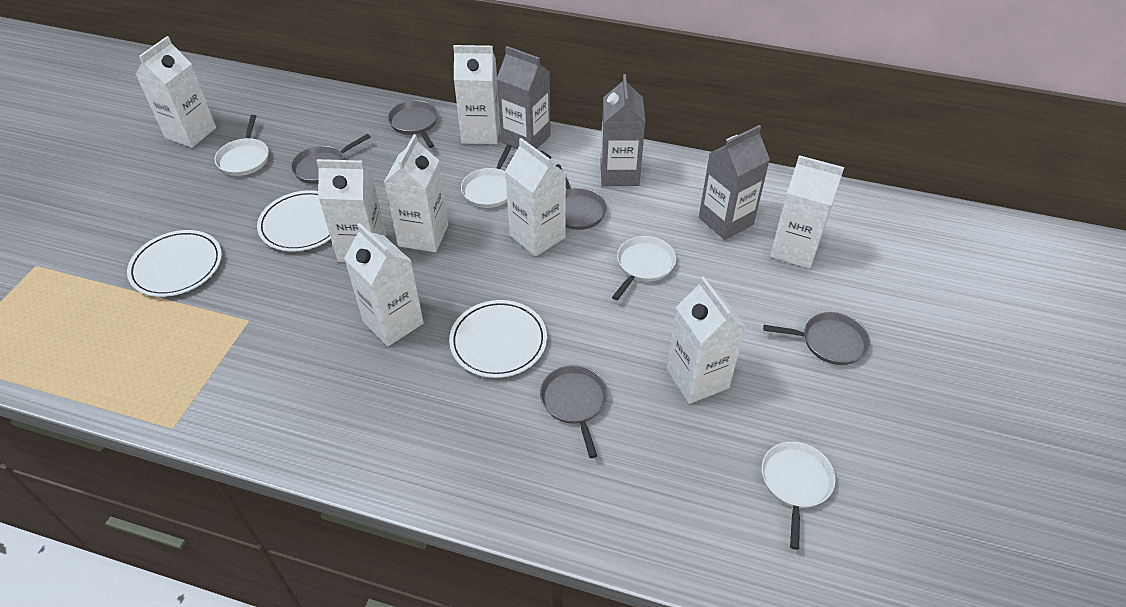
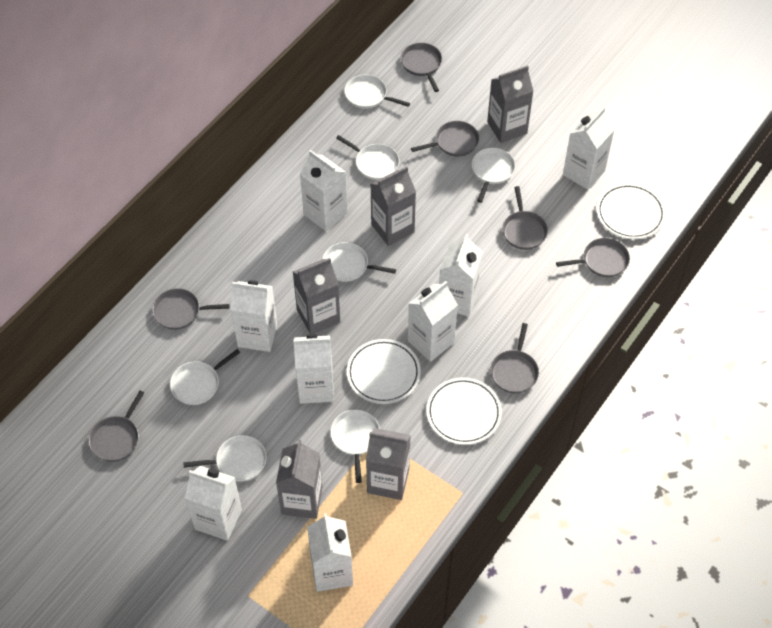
grey carton: [497,46,551,149] [600,74,645,186] [699,125,770,240] = 3 -> [276,440,323,519] [293,258,340,334] [366,428,411,500] [370,166,416,246] [487,65,534,143] = 5
grey pan: [291,134,371,184] [388,100,438,148] [540,365,608,458] [555,164,607,230] [763,312,870,365] = 5 -> [89,391,144,462] [152,288,229,330] [401,43,442,92] [411,121,479,156] [490,323,539,393] [502,186,548,250] [556,238,630,277] = 7
white pan: [214,115,269,176] [461,144,512,208] [612,236,676,300] [761,442,835,550] = 4 -> [170,349,240,405] [183,435,267,482] [322,242,396,282] [330,410,380,483] [336,135,399,180] [344,75,410,109] [472,148,515,203] = 7

